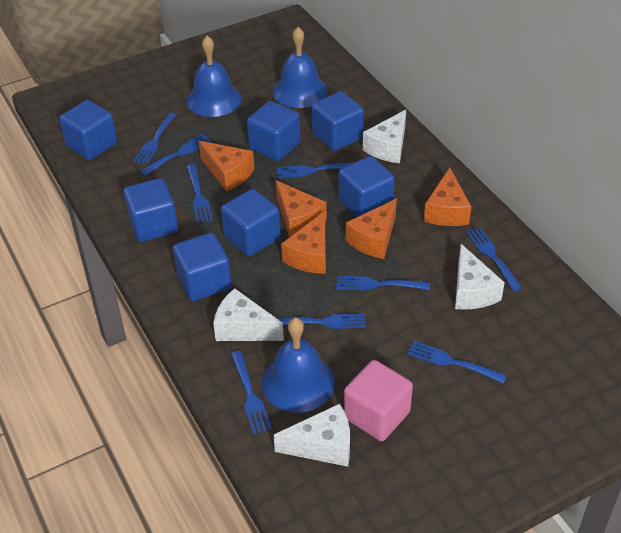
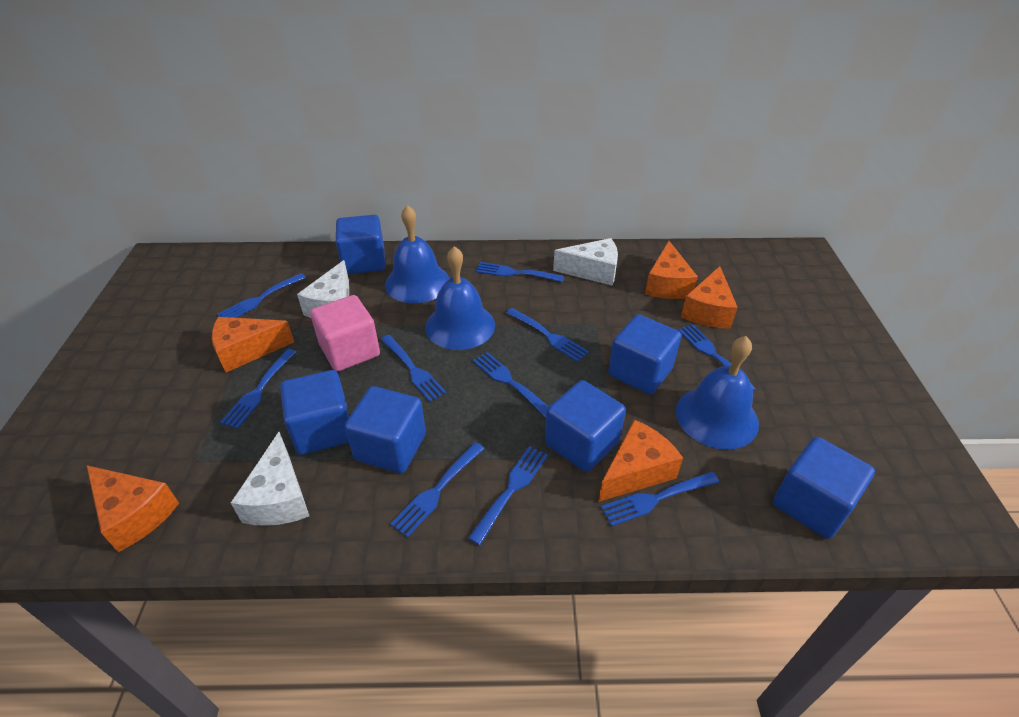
blue cube: [59,100,117,160] [123,178,178,242] [173,233,232,301] [221,189,281,256] [247,101,301,161] [312,91,364,151] [339,156,395,217] = 7 -> [280,370,349,455] [336,215,385,274] [345,386,426,473] [545,380,626,472] [608,314,681,395] [773,437,875,539] = 6
blue fork: [133,112,177,165] [140,134,211,176] [186,164,213,223] [231,351,272,434] [276,163,353,178] [277,313,366,329] [336,275,430,290] [407,341,507,383] [466,227,522,291] = 9 -> [217,273,306,318] [220,349,296,429] [380,335,446,402] [390,442,485,537] [468,446,548,545] [473,352,549,418] [476,262,564,282] [506,308,589,362] [601,472,719,526] [678,324,756,391] = 10
white cheese: [213,288,284,341] [274,404,350,467] [363,110,406,163] [455,244,505,310] = 4 -> [231,432,309,526] [297,260,349,318] [553,238,618,286] = 3

